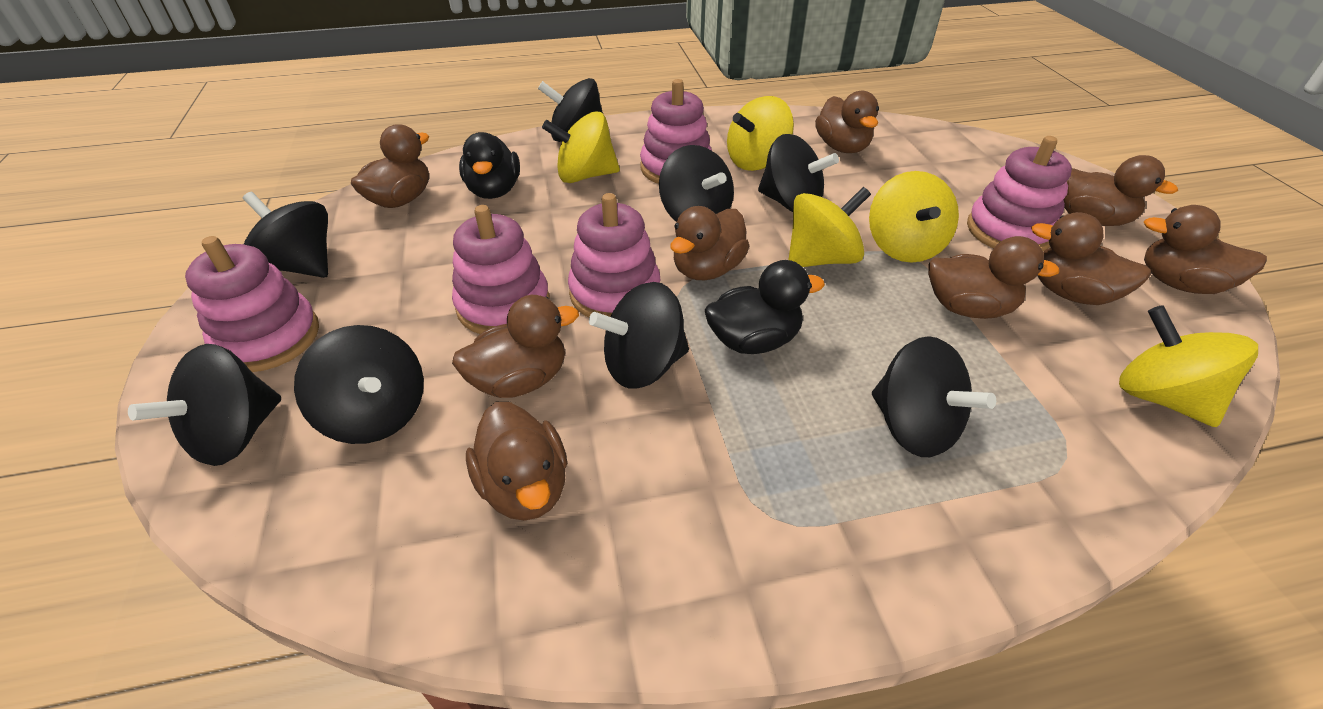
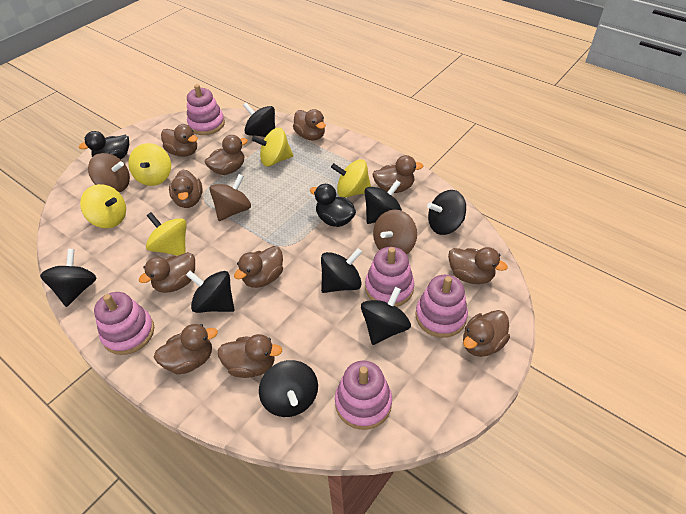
brown duck: [351,124,429,208] [452,295,579,398] [466,402,567,521] [670,206,750,280] [815,91,879,153] [928,236,1060,319] [1031,212,1151,305] [1063,155,1178,226] [1144,205,1267,294] = 9 -> [139,252,195,293] [154,324,218,375] [161,124,198,157] [169,170,203,208] [205,135,248,175] [218,334,282,378] [234,246,283,288] [293,109,326,140] [373,155,424,193] [448,247,508,284] [463,310,510,357] = 11
brown spinning top: none = 0 -> [88,153,130,192] [209,174,251,221] [373,210,417,254] = 3

